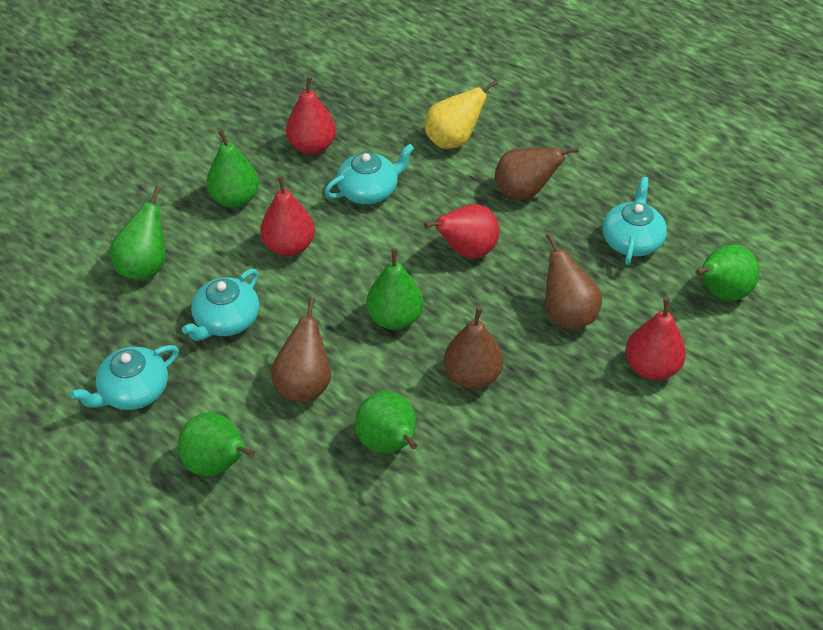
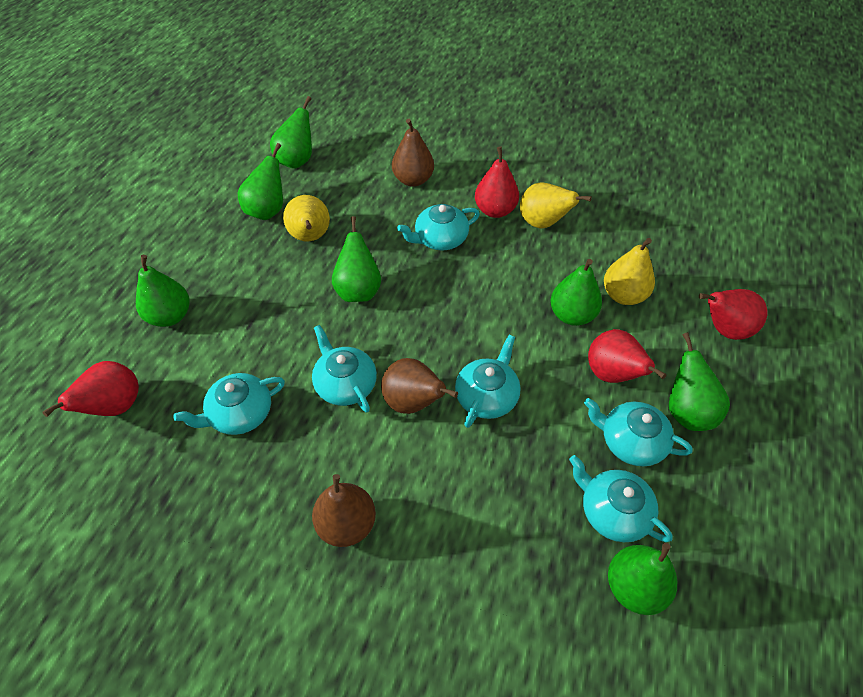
brown pear: [270,298,331,402] [444,307,503,389] [495,147,579,200] [545,233,602,330] = 4 -> [312,474,376,547] [381,358,458,414] [392,119,434,187] = 3
green pear: [109,186,165,280] [178,413,255,476] [206,129,259,208] [355,391,418,453] [366,248,423,330] [695,245,759,301] = 6 -> [136,255,190,327] [238,143,283,220] [270,96,312,169] [332,216,381,302] [550,259,602,326] [608,543,677,615] [669,332,730,431] = 7
turquoise teapot: [70,345,179,410] [182,269,259,341] [325,144,415,204] [602,177,667,265] = 4 -> [173,373,285,435] [312,325,377,413] [397,204,480,251] [455,335,521,428] [569,455,673,542] [584,398,693,466] = 6
yellow pear: [425,80,498,149] = 1 -> [283,195,330,241] [520,182,592,228] [604,238,655,305] = 3

